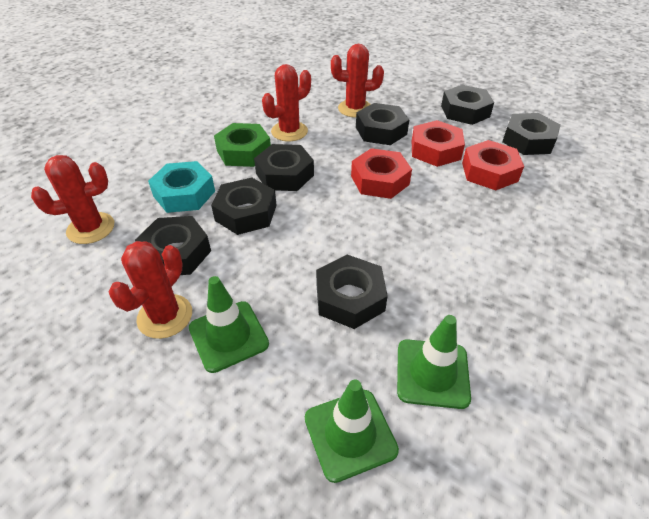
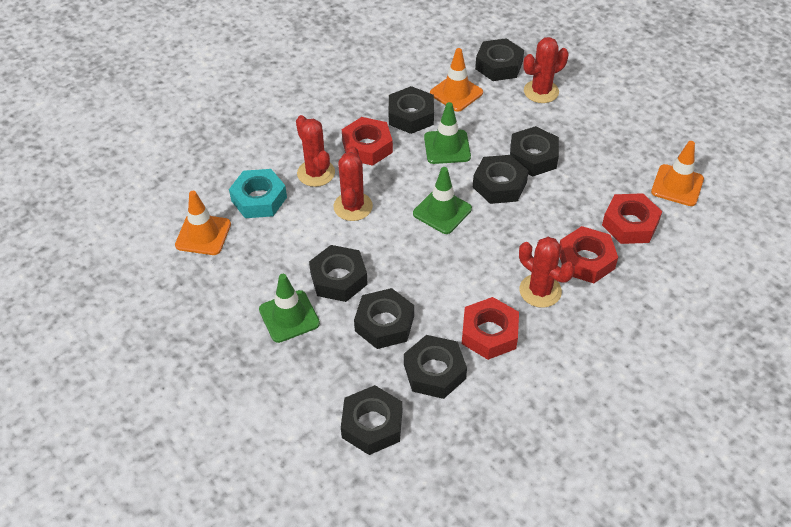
black nut: [135,216,211,275] [211,178,277,235] [254,144,314,191] [316,255,388,329] [356,103,409,145] [441,85,494,125] [502,113,561,155] = 7 -> [309,245,368,302] [341,385,402,455] [354,288,414,349] [389,86,434,134] [404,335,467,399] [473,155,529,204] [475,38,524,81] [510,126,559,177] = 8
green nut: [214,123,271,167] = 1 -> none = 0
orange traffic cone: none = 0 -> [175,191,231,255] [430,48,483,112] [651,141,704,206] = 3
red nut: [351,148,412,199] [412,120,465,167] [462,140,524,190] = 3 -> [342,117,393,166] [462,297,519,360] [560,226,618,283] [602,193,662,244] = 4

